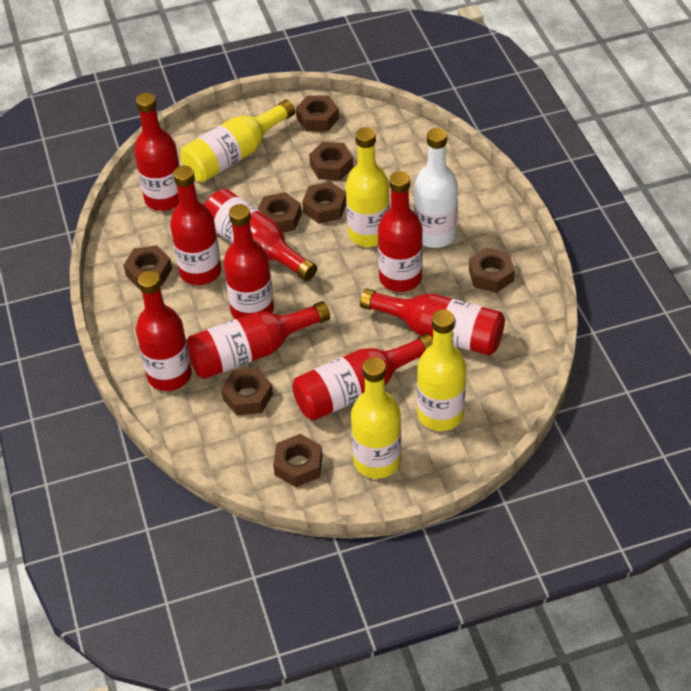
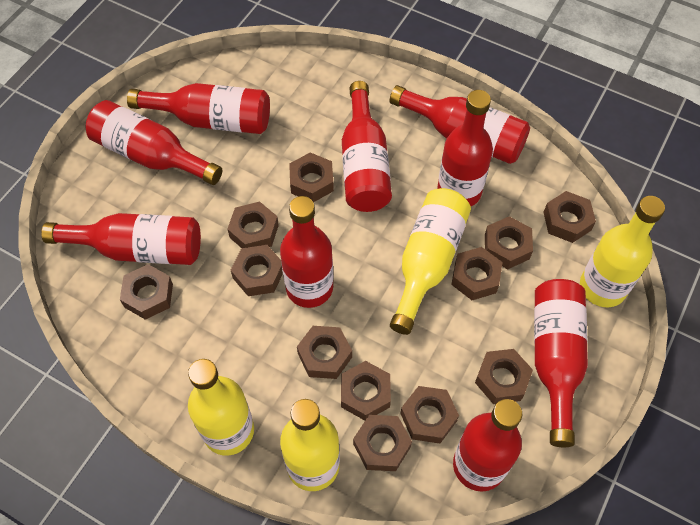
brown nut: [123,245,172,289] [221,368,273,416] [258,192,302,233] [273,434,323,487] [296,96,339,132] [302,181,346,224] [309,142,353,180] [469,247,515,293] = 8 -> [120,264,173,320] [227,201,279,248] [231,245,283,296] [289,153,334,202] [297,326,352,379] [341,361,391,421] [353,415,412,471] [400,386,459,443] [451,247,503,300] [475,349,533,404] [485,216,533,269] [544,191,596,243] = 12
white bottle: [414,128,458,248] = 1 -> none = 0

